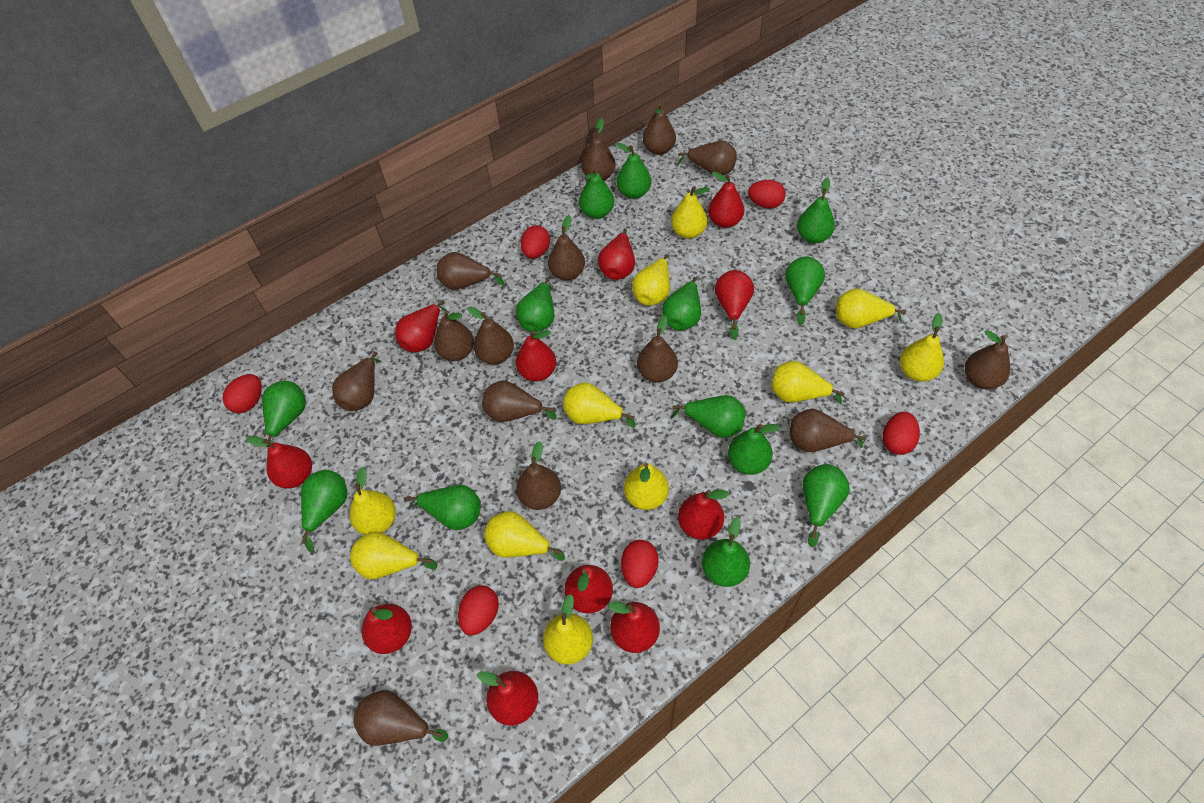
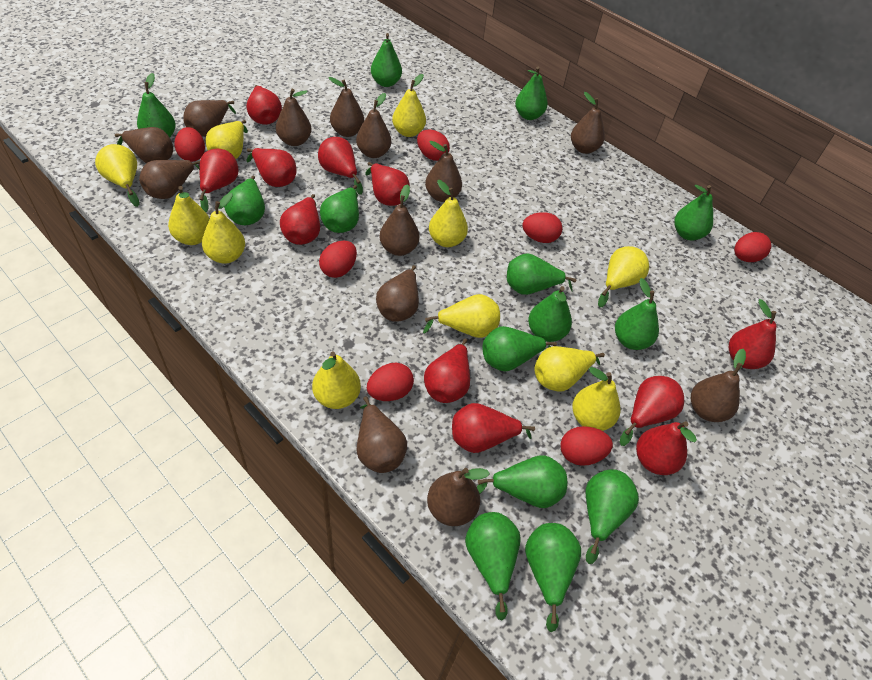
brown pear: [332,352,381,411] [353,690,448,746] [434,310,474,361] [437,252,504,290] [467,307,514,365] [482,380,556,422] [516,441,561,510] [548,215,585,281] [581,118,616,181] [637,316,678,383] [643,103,676,155] [677,141,737,175] [790,409,866,452] [965,330,1010,389] = 14 -> [115,127,173,163] [139,160,200,199] [183,100,236,137] [276,89,312,146] [328,77,364,137] [356,93,391,158] [356,396,407,473] [376,265,419,322] [379,184,419,256] [425,141,462,202] [427,468,490,526] [571,92,605,154] [691,349,746,422] = 13
green pear: [262,381,306,447] [301,470,347,552] [406,485,481,530] [516,278,554,332] [579,168,614,219] [616,143,651,199] [662,277,701,330] [671,395,746,438] [702,517,750,587] [728,424,781,475] [785,257,825,326] [797,177,835,243] [803,464,850,547] = 13 -> [137,73,176,137] [224,176,265,225] [320,185,359,233] [371,33,402,87] [465,512,521,620] [477,455,567,508] [483,326,557,372] [507,253,576,295] [515,67,548,120] [525,523,581,632] [528,286,572,342] [586,469,639,564] [615,278,659,350] [674,185,713,240] = 14
red egg: [223,374,262,413] [458,585,499,635] [521,225,550,259] [621,540,659,588] [748,180,786,209] [883,412,920,455] = 6 -> [174,127,205,162] [319,241,357,278] [367,363,414,401] [417,130,450,161] [522,212,562,243] [560,426,613,466] [734,232,771,262] = 7

